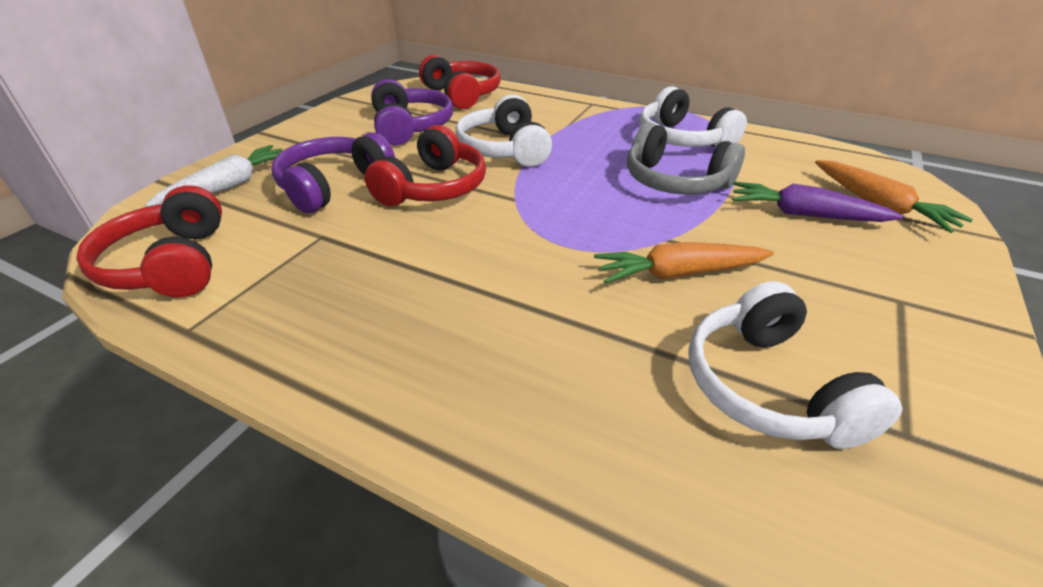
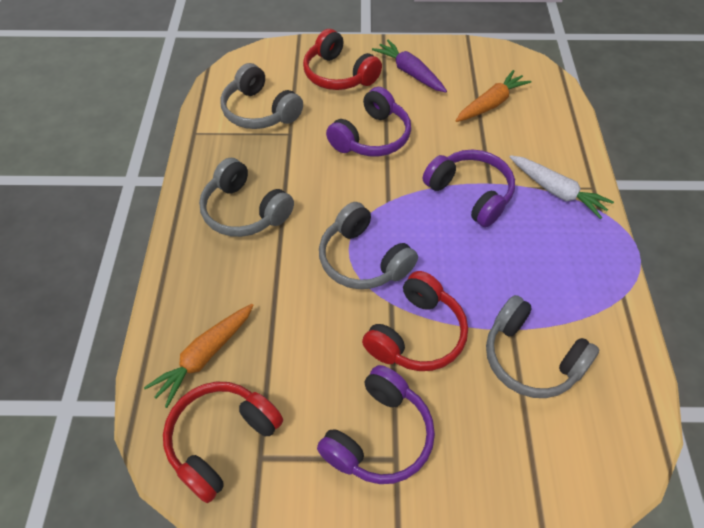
grey headphones: [627,122,745,195] = 1 -> [199,158,294,237] [221,63,303,129] [319,202,418,289] [486,295,599,398] = 4
purple headphones: [271,132,395,213] [371,79,453,145] = 2 -> [317,365,435,484] [326,87,411,156] [423,150,515,227] = 3
white headphones: [455,94,552,167] [639,86,747,147] [688,281,903,449] = 3 -> none = 0

